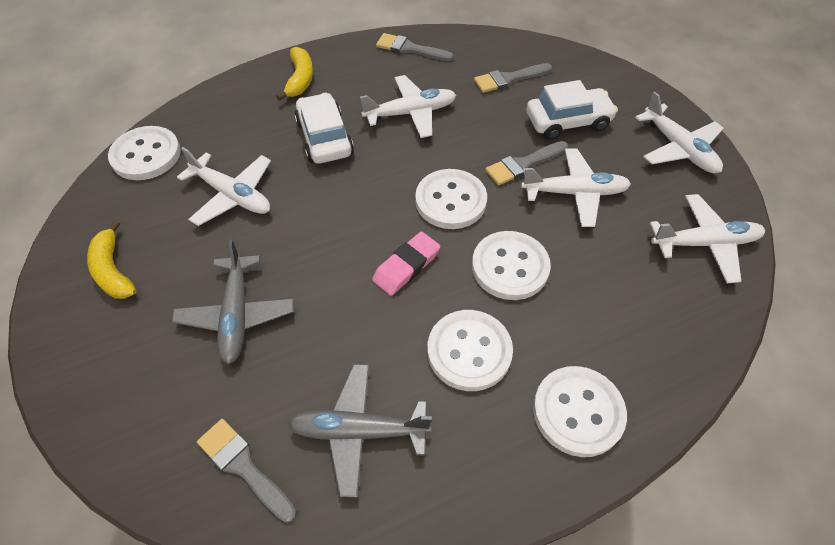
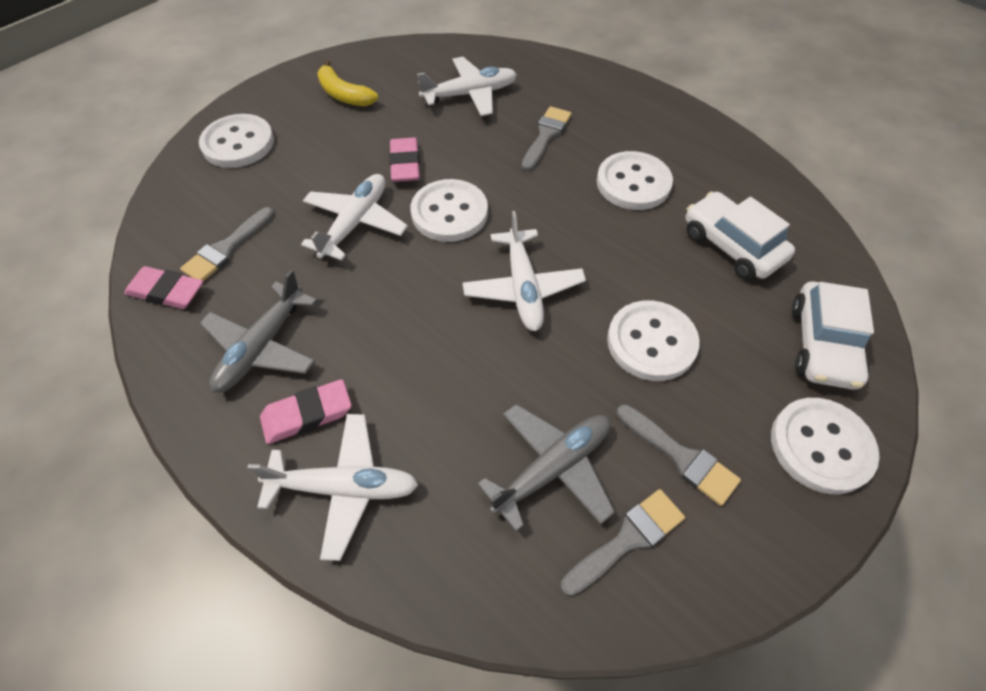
pink eraser: [372,232,440,296] = 1 -> [124,266,203,309] [260,379,351,444] [389,138,420,182] = 3
white plane: [177,147,271,226] [360,75,456,138] [521,148,631,227] [635,92,724,173] [650,194,765,283] = 5 -> [247,414,418,561] [301,174,408,261] [417,57,517,116] [462,211,586,331] = 4
yellow banana: [87,220,137,299] [276,47,313,101] = 2 -> [317,60,378,107] = 1

